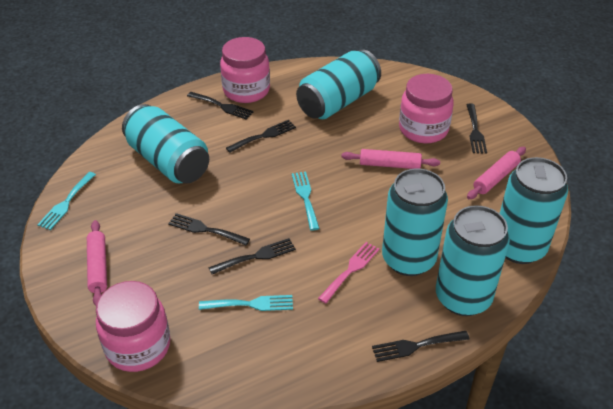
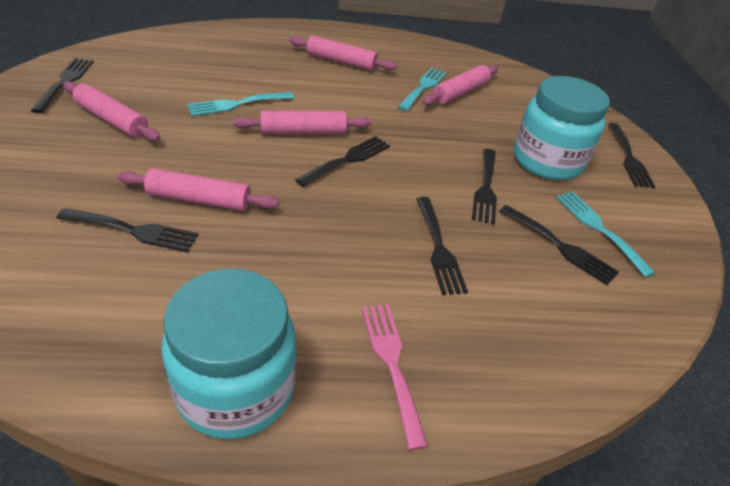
black fork: [168,213,250,245] [187,92,254,120] [208,238,296,274] [226,120,296,153] [372,331,470,362] [466,103,487,154] = 6 -> [31,58,94,113] [56,208,198,252] [295,136,390,187] [416,197,468,295] [472,149,497,225] [499,205,619,285] [608,123,655,188] = 7
pink jar: [96,281,170,372] [220,37,270,103] [399,74,454,143] = 3 -> none = 0
pink rolling pin: [87,220,107,306] [341,149,440,169] [467,147,526,199] = 3 -> [63,81,161,141] [117,168,279,211] [233,111,372,134] [289,36,397,71] [423,65,498,106] = 5
turquoise can: [122,104,209,184] [296,49,381,119] [382,168,448,276] [436,205,510,316] [500,157,568,264] = 5 -> none = 0
turquoise jar: none = 0 -> [161,269,297,439] [514,76,610,180] = 2

